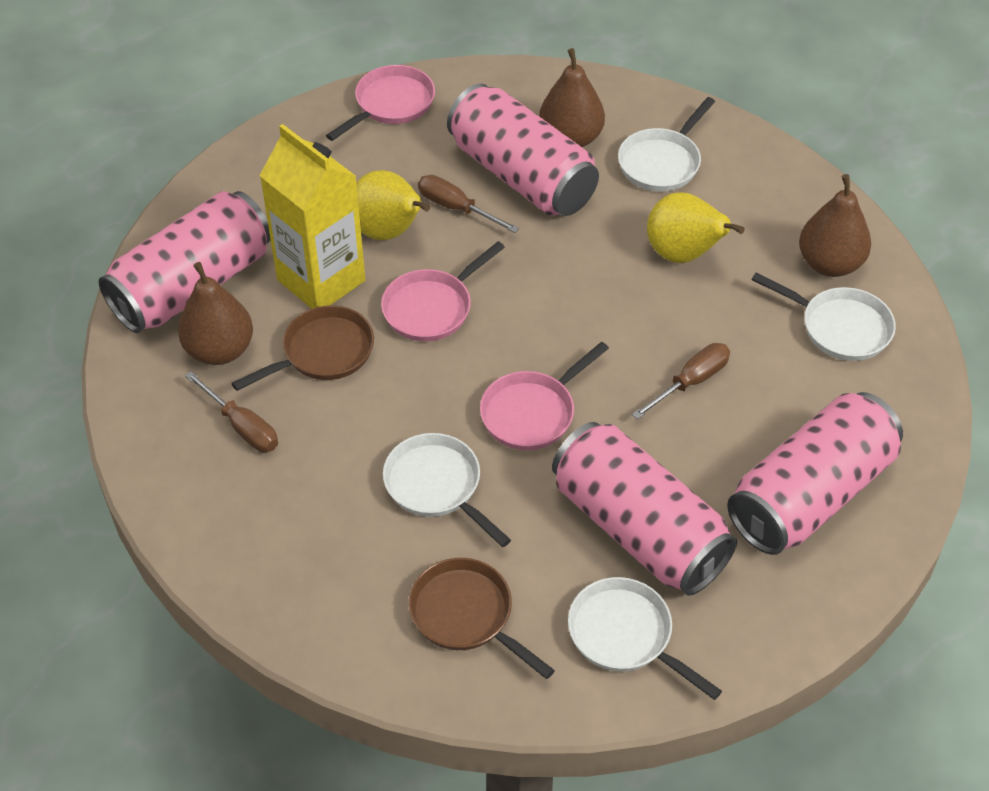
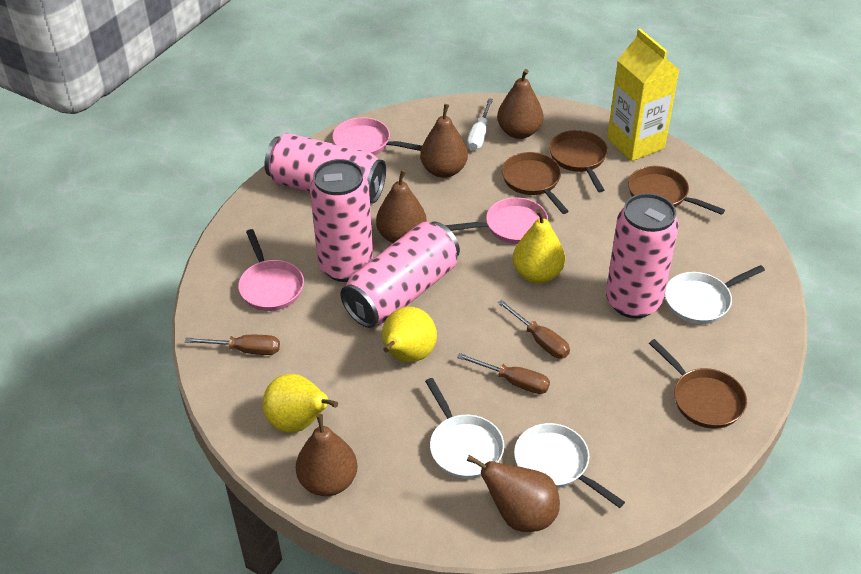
brown pan: [232,305,374,391] [409,558,555,679] = 2 -> [502,152,569,214] [549,130,608,192] [628,166,725,215] [649,339,747,429] = 4
brown pear: [178,262,253,365] [539,48,605,147] [799,174,871,277] = 3 -> [296,414,357,496] [376,169,427,243] [420,104,468,178] [467,455,560,532] [497,69,543,139] = 5
white pan: [383,433,511,547] [568,577,722,700] [618,97,715,191] [752,272,896,361] = 4 -> [425,378,504,479] [514,423,625,508] [665,265,765,324] = 3
white screwdriver: none = 0 -> [467,98,493,150] = 1
yellow pear: [356,170,430,240] [647,192,745,263] = 2 -> [263,374,338,433] [382,307,437,362] [513,209,565,283] = 3

